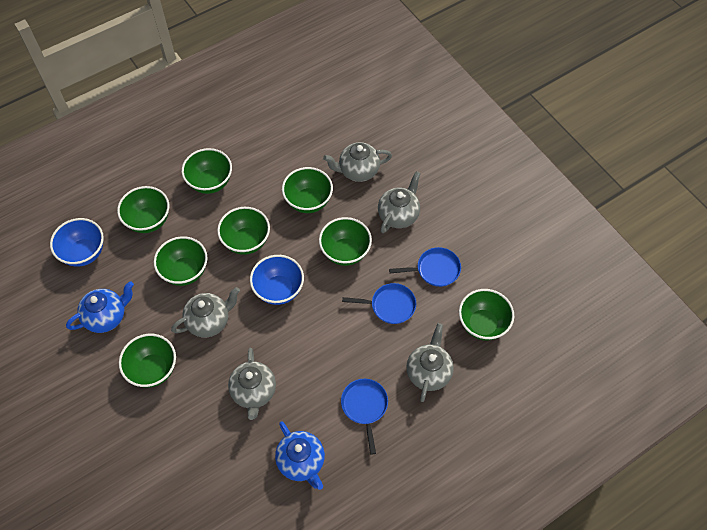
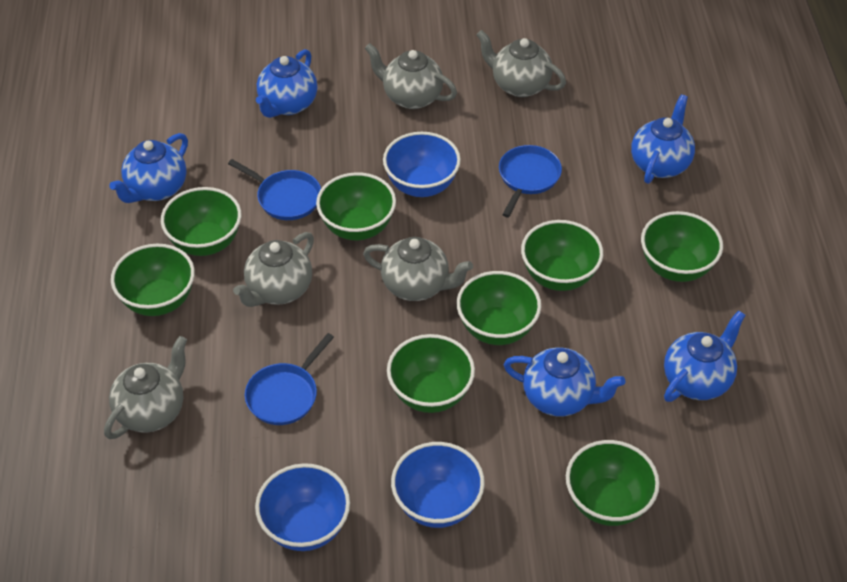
blue bowl: [50,218,104,267] [250,255,304,305] = 2 -> [255,463,350,551] [383,132,461,197] [391,442,485,528] = 3
blue teapot: [66,281,134,333] [275,421,325,490] = 2 -> [109,133,188,203] [256,49,317,118] [504,347,625,416] [631,94,695,184] [664,310,745,402] = 5

